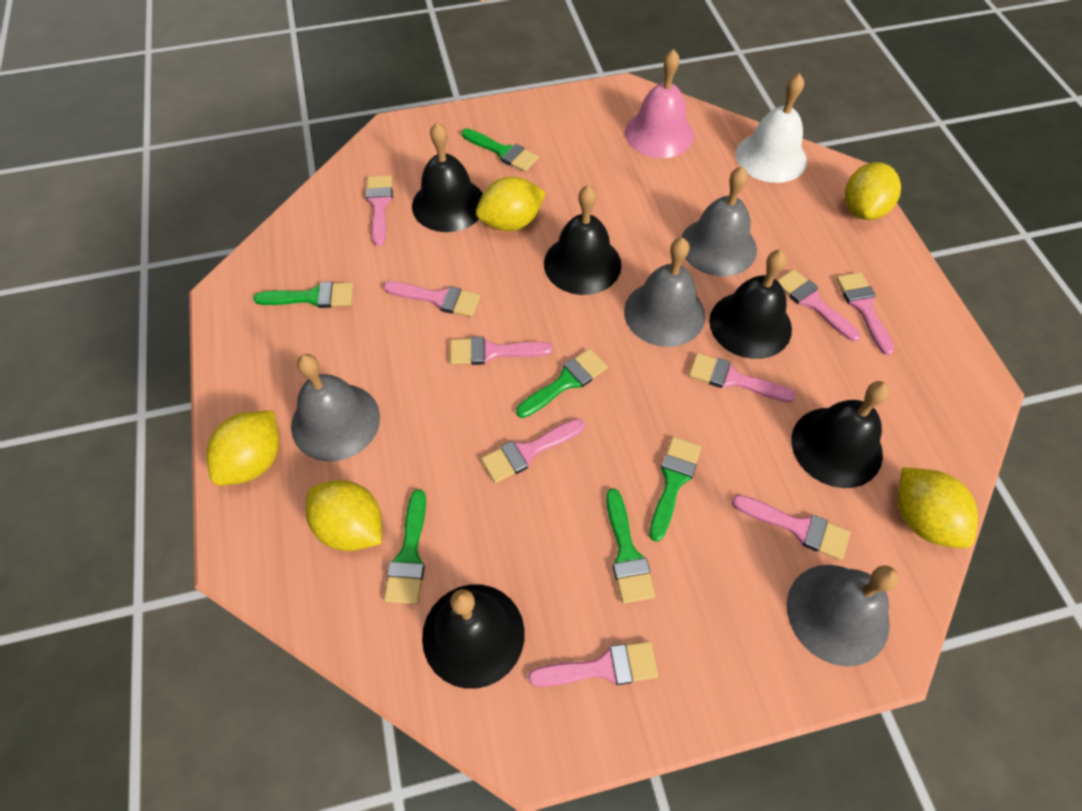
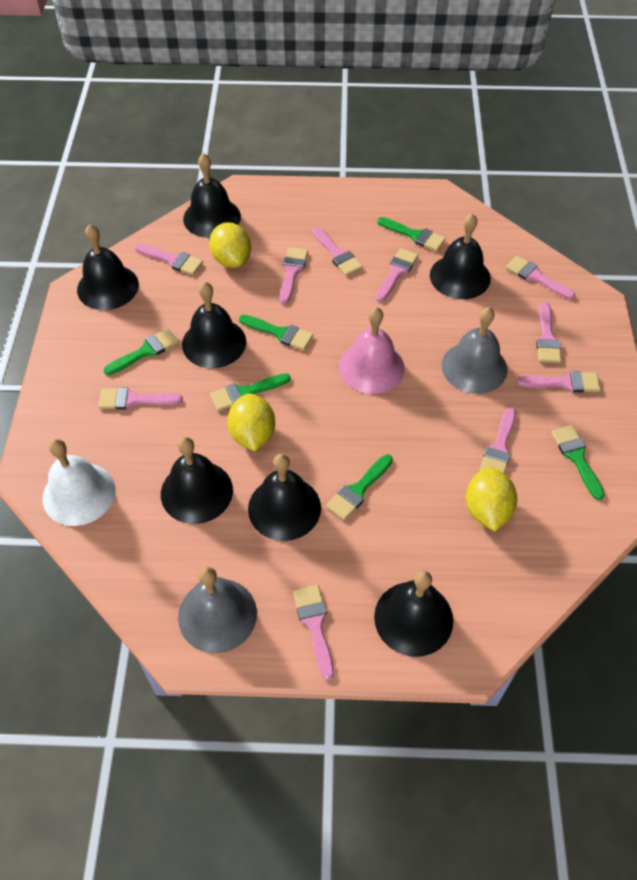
black bell: [412,122,483,232] [422,585,525,689] [544,185,622,295] [709,250,792,359] [791,381,890,488] = 5 -> [77,224,139,310] [161,437,233,524] [182,282,246,368] [183,153,241,238] [248,454,321,541] [374,570,453,657] [430,214,491,299] = 7
grey bell: [291,354,380,462] [624,237,705,347] [681,166,757,276] [787,565,899,666] = 4 -> [178,566,257,653] [442,307,507,394] = 2
pink brush: [366,175,393,246] [383,281,480,317] [450,337,553,365] [481,419,585,483] [528,641,658,687] [689,353,796,402] [732,495,850,560] [777,269,861,341] [836,272,895,355] = 9 -> [98,388,183,410] [135,243,203,275] [279,247,308,304] [293,585,334,680] [312,227,363,276] [375,248,418,302] [480,407,516,474] [506,256,575,300] [517,371,601,393] [536,302,561,363] = 10
yellow lemon: [206,411,279,485] [306,480,382,551] [476,177,546,231] [845,162,901,220] [898,467,978,548] = 5 -> [209,222,251,268] [227,393,275,451] [466,467,517,532] = 3

